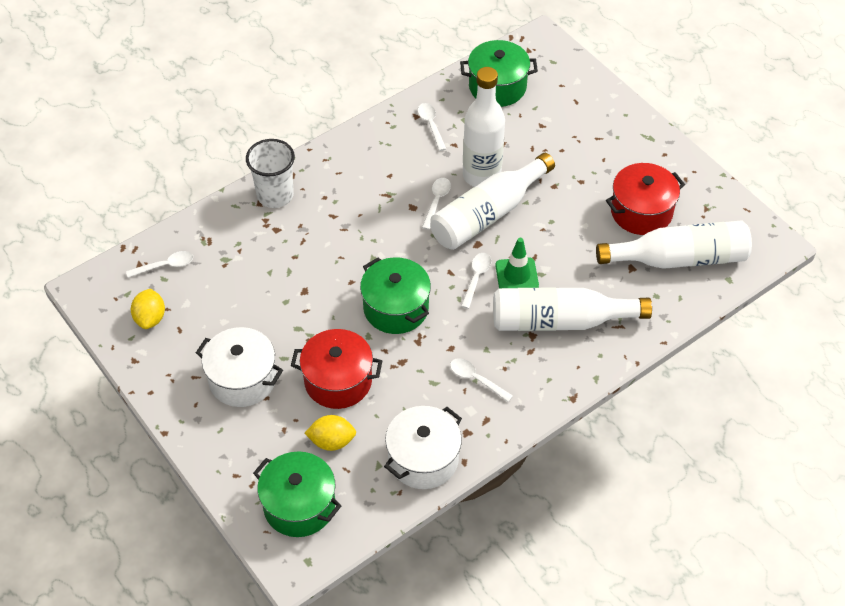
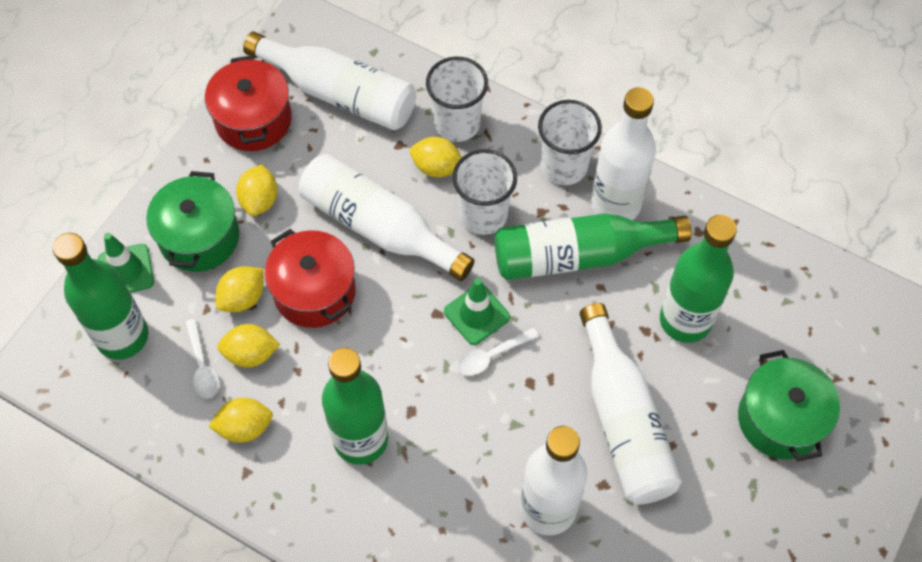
green bottle: none = 0 -> [53,233,148,359] [322,348,388,465] [494,213,692,280] [660,215,737,343] = 4
green pot: [253,452,341,537] [360,257,431,334] [460,40,538,107] = 3 -> [146,171,239,272] [738,350,840,461] = 2
green traffic cone: [495,238,539,288] = 1 -> [98,233,154,293] [444,278,510,345] = 2
white bottle: [430,153,555,250] [463,67,505,187] [493,288,652,331] [596,221,752,269] = 4 -> [243,32,416,131] [299,154,475,281] [520,426,587,535] [579,303,682,504] [591,87,656,220] = 5
white cup: [246,139,295,208] = 1 -> [426,57,488,142] [452,149,517,235] [538,100,602,185] = 3
white pot: [196,327,283,407] [384,406,462,489] = 2 -> none = 0
white spoon: [126,251,193,278] [418,103,446,151] [422,178,451,230] [450,358,513,402] [461,253,491,309] = 5 -> [185,319,219,398] [457,328,539,376] = 2
yellow lemon: [131,289,165,329] [305,415,356,451] = 2 -> [208,398,273,443] [215,266,263,312] [217,324,280,367] [236,164,278,216] [410,137,462,177] = 5

